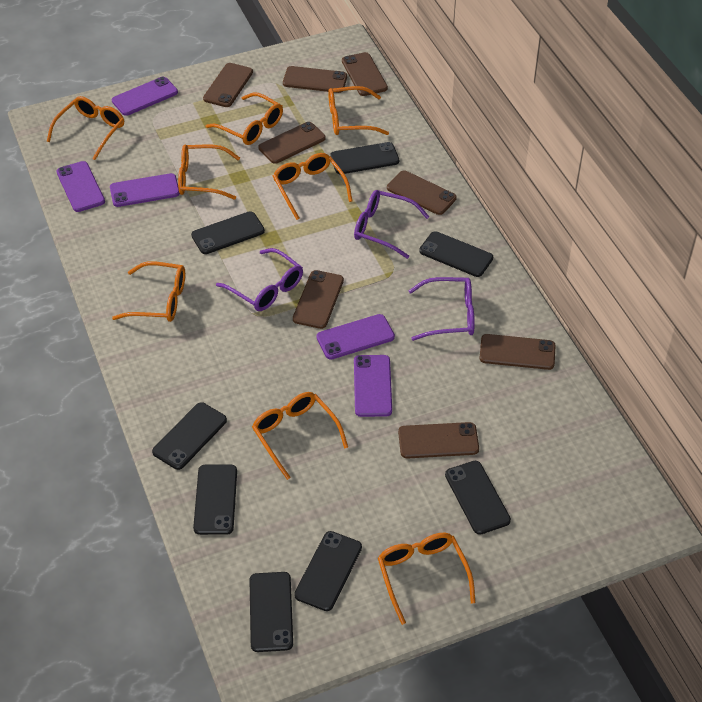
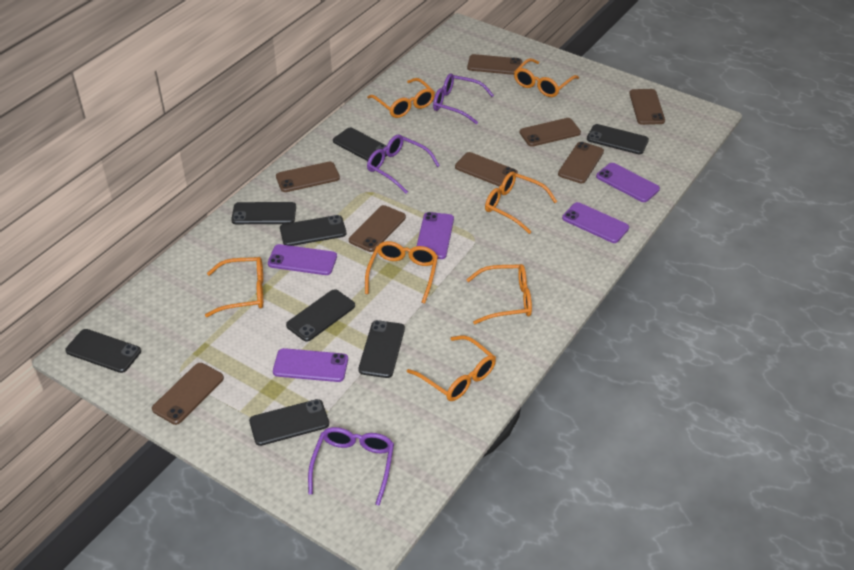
orange glasses: [47,96,124,160] [112,261,185,322] [178,145,240,200] [206,92,283,145] [252,392,348,480] [273,153,352,220] [328,86,389,135] [378,533,475,625] = 8 -> [205,257,263,317] [365,241,438,303] [367,78,435,118] [407,335,496,401] [466,264,532,324] [485,171,557,234] [514,58,579,97] = 7

